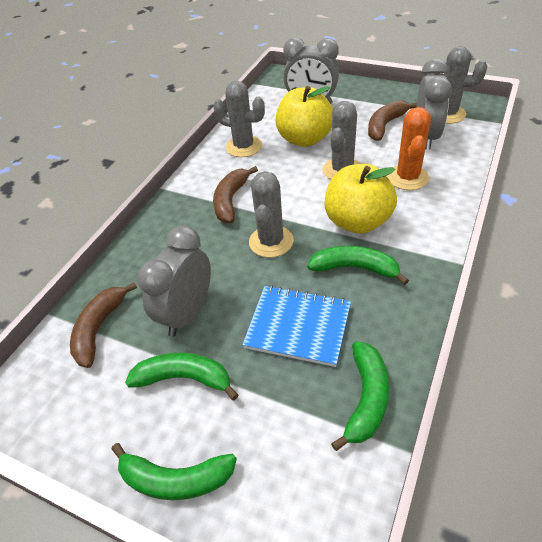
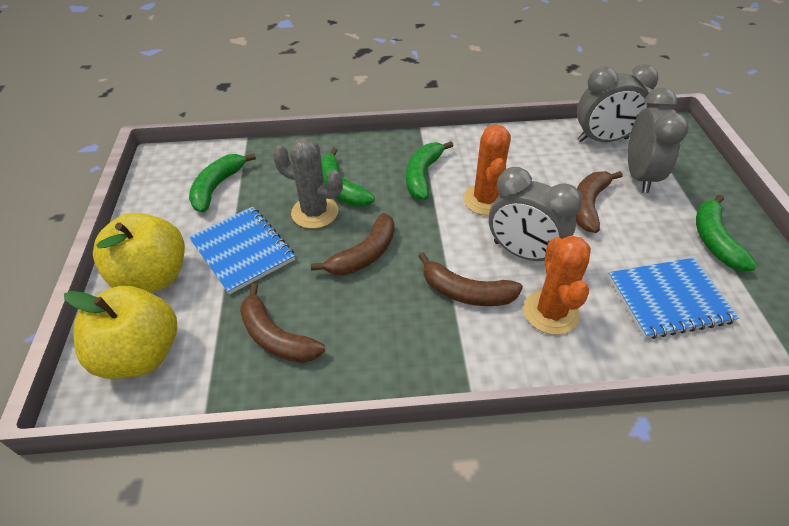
blue notebook: [242,286,351,367] = 1 -> [189,207,295,295] [608,258,739,339] = 2
brown banana: [70,282,137,368] [213,166,258,223] [368,100,417,141] = 3 -> [240,283,325,363] [311,213,395,275] [418,252,523,306] [575,171,622,233] = 4
grey cactus: [213,81,265,157] [249,171,294,258] [323,101,360,179] [426,46,487,124] = 4 -> [272,137,343,229] = 1
orange cactus: [387,107,431,190] = 1 -> [463,125,511,216] [523,235,591,335] = 2

